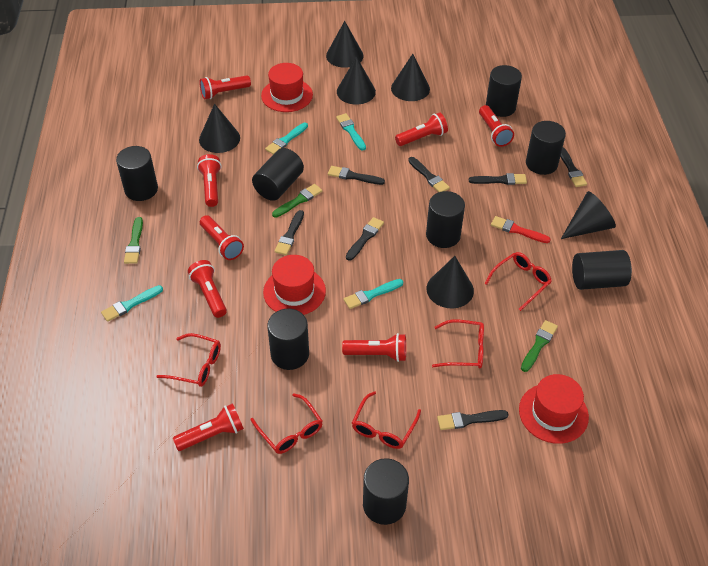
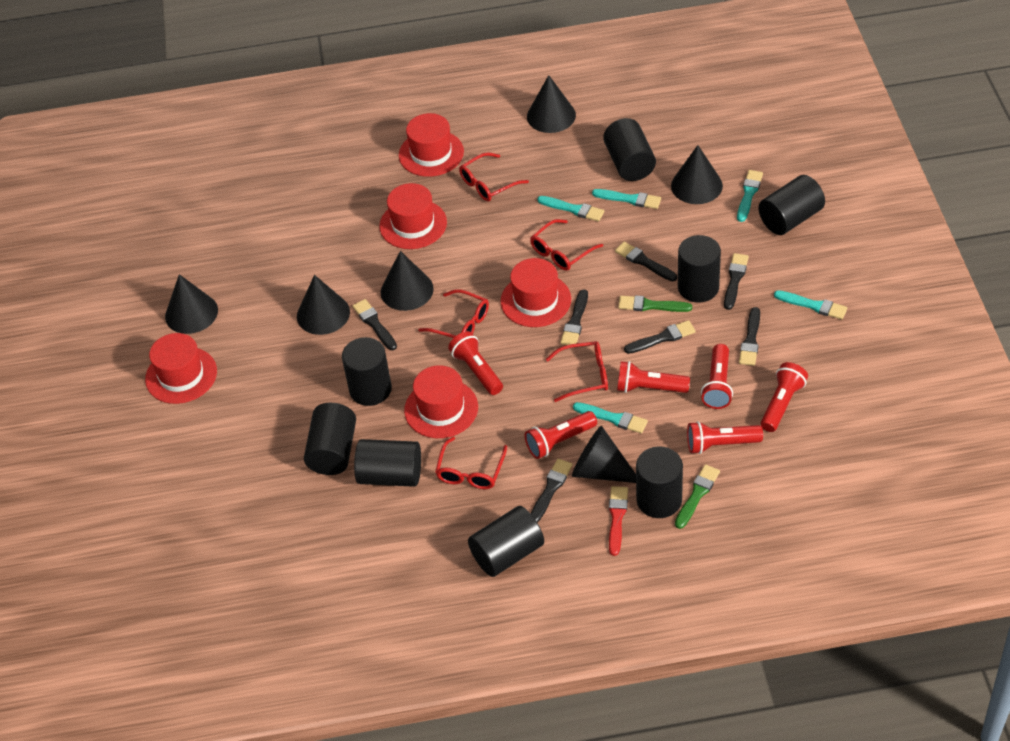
green brush: [124,217,143,264] [272,184,322,218] [521,320,558,372] = 3 -> [618,296,692,312] [675,464,720,529] = 2
red flashlight: [173,403,244,451] [188,260,227,318] [197,154,221,207] [200,75,251,99] [200,215,244,260] [342,333,406,362] [395,112,448,146] [479,105,514,147] = 8 -> [448,331,503,395] [525,411,597,459] [617,361,690,393] [687,421,763,454] [701,344,733,409] [761,362,808,432] = 6
red hat: [261,63,313,112] [263,255,326,315] [519,374,589,444] = 3 -> [145,333,217,404] [379,183,447,249] [399,113,464,177] [404,365,478,438] [501,258,571,327] = 5
turquoise brush: [101,285,163,322] [265,122,308,154] [336,113,366,150] [344,279,403,309] = 4 -> [537,196,604,222] [573,402,648,433] [592,189,661,209] [737,170,763,222] [774,290,847,319] = 5

